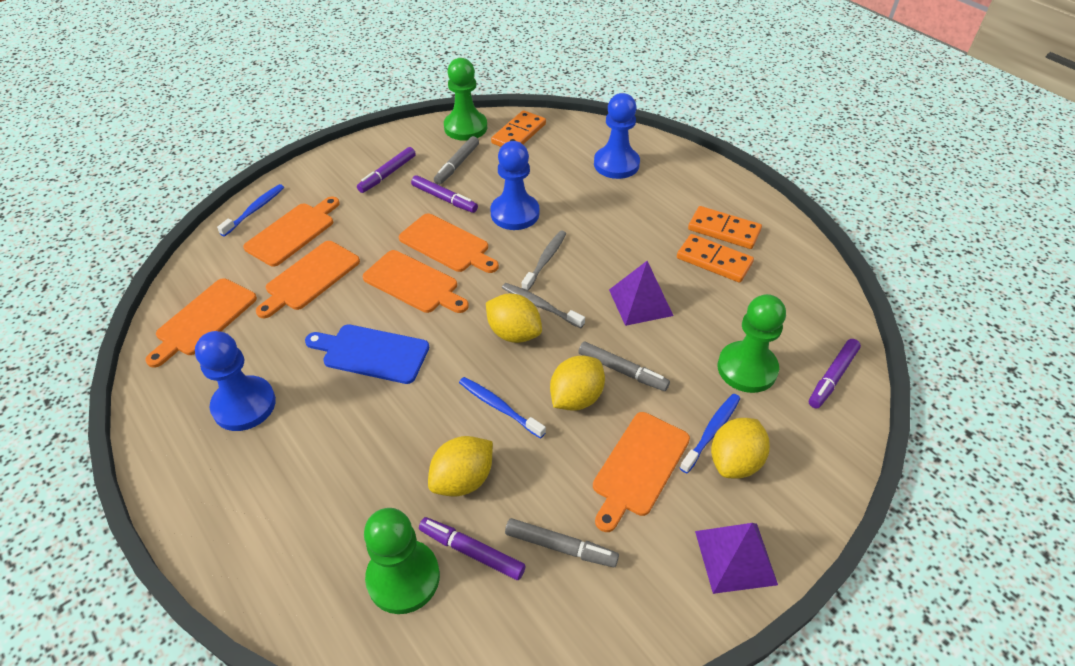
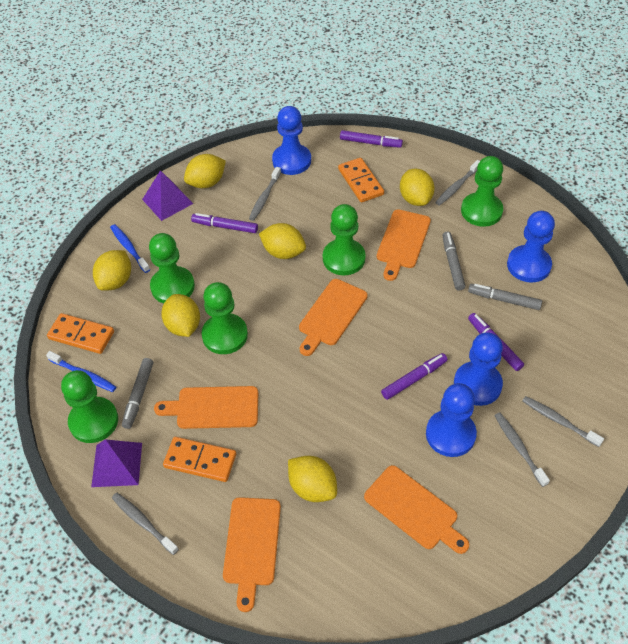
blue cutting board: [305,324,429,384] = 1 -> none = 0
blue pawn: [195,331,276,431] [490,141,539,230] [594,93,640,179] = 3 -> [272,106,311,175] [426,383,477,457] [454,332,503,406] [507,211,555,283] = 4
blue toothbrush: [217,184,284,236] [459,377,546,439] [680,394,740,473] = 3 -> [46,351,116,392] [110,224,150,273] = 2
green pawn: [364,508,440,614] [444,58,487,141] [718,294,786,393] = 3 -> [61,370,118,443] [149,233,195,303] [201,282,248,354] [323,204,366,275] [461,156,503,227] = 5
grey toothbrush: [502,283,585,328] [522,231,566,291] = 2 -> [112,493,179,555] [249,167,281,221] [435,160,480,206] [494,412,550,487] [522,396,604,447] = 5
orange cutting board: [145,278,257,368] [243,197,340,267] [256,241,360,318] [363,250,469,313] [399,213,499,273] [593,412,690,532] = 6 -> [154,386,258,429] [223,497,281,612] [299,279,368,356] [364,465,469,554] [377,209,431,281] = 5
yellow lemon: [428,436,493,497] [486,294,542,343] [550,356,605,411] [711,418,770,479] = 4 -> [93,250,131,291] [161,294,200,337] [184,154,226,188] [259,223,306,259] [288,456,337,502] [400,169,435,206] = 6

